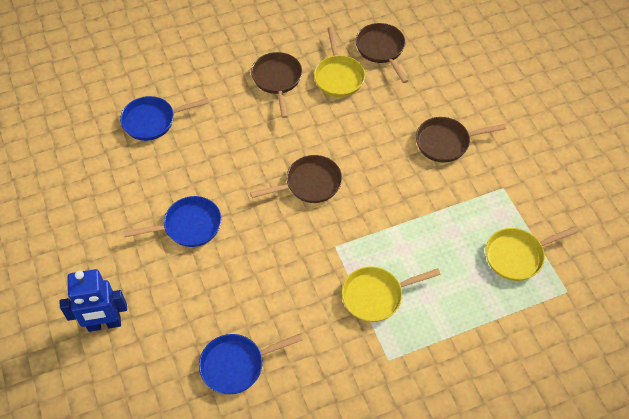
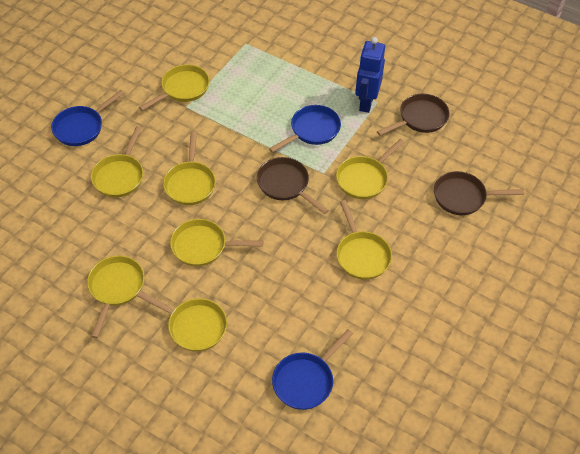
brown pan: [250,155,342,203] [251,52,302,118] [356,23,408,83] [416,117,506,163] = 4 -> [257,157,329,214] [377,94,450,136] [434,171,524,215] = 3
yellow pan: [314,27,365,97] [342,266,441,322] [486,226,579,281] = 3 -> [87,256,144,338] [91,126,143,198] [137,291,227,352] [139,64,210,111] [163,132,216,205] [170,219,263,266] [336,139,405,199] [336,200,392,280] = 8

